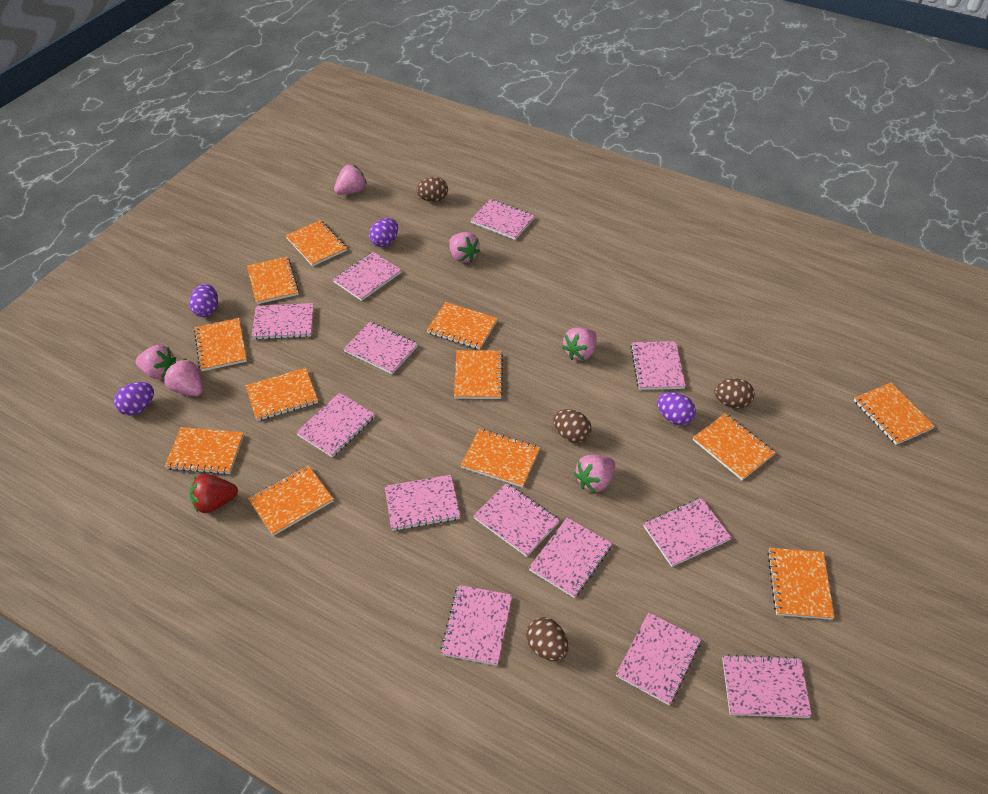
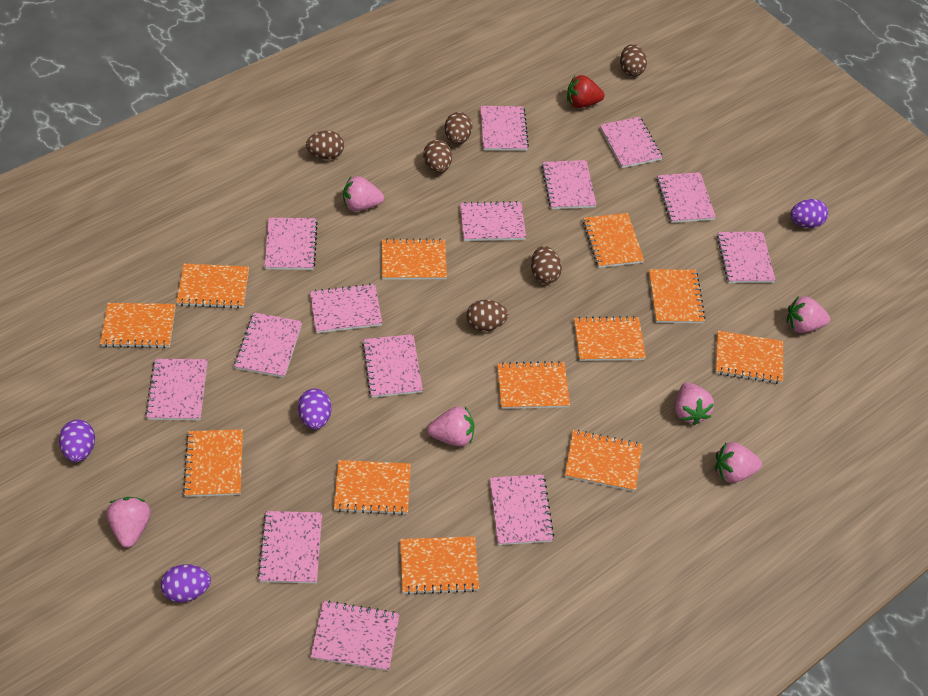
brown egg: [416,177,448,202] [526,617,568,661] [553,409,592,443] [714,378,755,408] = 4 -> [306,131,344,159] [423,140,452,173] [444,112,473,144] [466,300,508,331] [531,246,562,284] [620,44,647,77] = 6
pink notebook: [251,303,314,340] [296,393,375,458] [333,252,402,301] [344,322,418,374] [384,475,460,531] [440,585,512,666] [470,199,535,240] [473,483,560,557] [529,517,612,598] [616,612,701,705] [630,341,686,390] [643,498,732,567] [722,654,812,718] = 13 -> [145,359,208,420] [234,312,302,378] [257,511,322,583] [264,218,318,270] [310,283,382,333] [310,600,400,671] [362,334,423,398] [460,201,526,241] [480,106,529,151] [490,474,554,545] [541,160,596,209] [600,117,663,168] [657,172,716,223] [717,232,775,283] = 14

